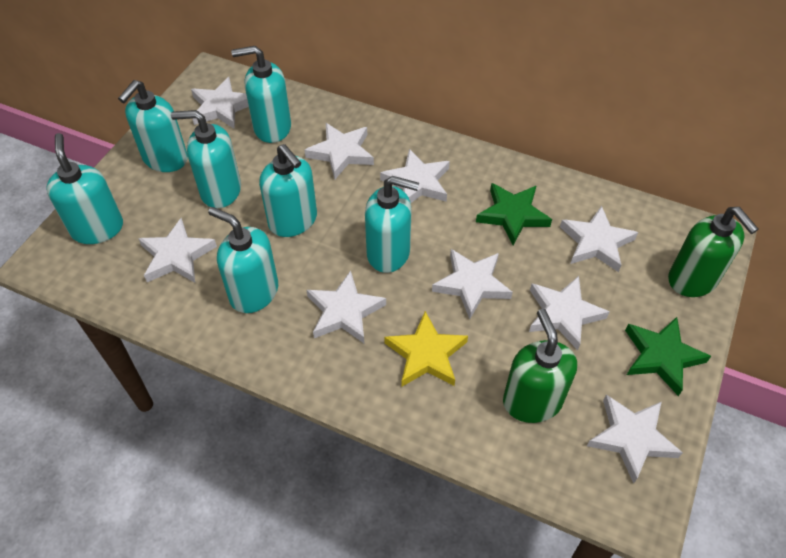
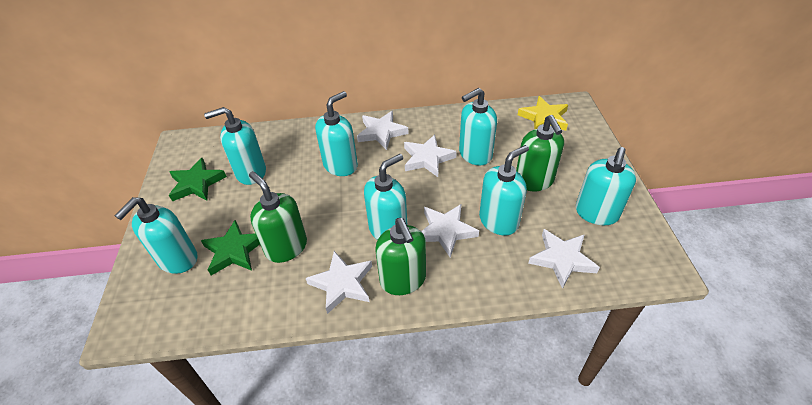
green soap dispenser: [503,309,577,423] [668,207,758,297] = 2 -> [249,171,307,263] [375,218,426,295] [516,115,564,191] = 3
white star: [138,218,217,283] [191,77,249,129] [304,123,374,179] [307,271,386,343] [380,149,450,203] [432,249,513,319] [529,276,609,350] [560,206,638,272] [587,395,683,484] = 9 -> [306,251,372,314] [357,111,409,150] [404,135,457,177] [421,204,479,258] [528,229,600,289] = 5

